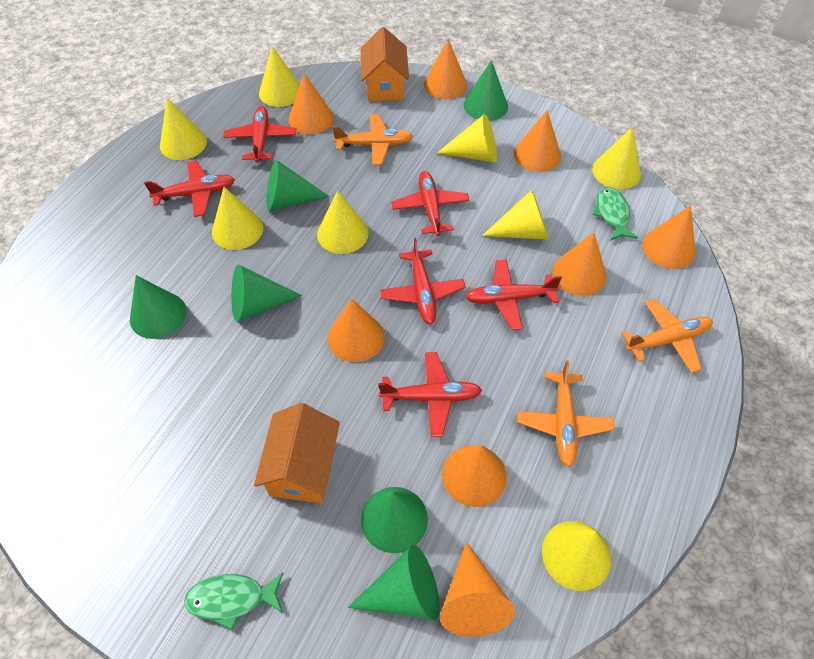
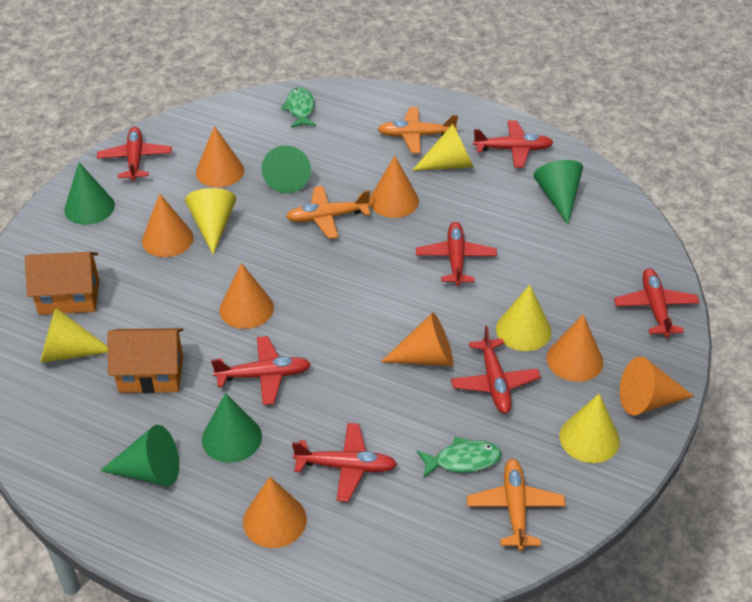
green cone: [130,275,187,339] [231,265,302,322] [266,160,330,211] [348,545,440,620] [361,487,428,553] [464,60,508,121] = 6 -> [64,162,115,225] [100,425,179,486] [202,393,262,463] [262,146,311,193] [533,160,583,224] = 5
red plane: [144,160,235,217] [223,106,296,163] [378,352,482,437] [380,238,466,324] [391,171,469,236] [465,260,562,330] = 6 -> [97,127,172,181] [211,336,311,405] [292,423,397,502] [416,222,497,286] [451,326,541,414] [473,120,554,168] [614,268,699,337] = 7
yellow cone: [160,98,207,160] [212,187,263,250] [259,46,300,107] [317,191,369,254] [437,114,497,163] [482,190,549,240] [542,521,611,591] [592,127,641,189] = 8 -> [40,308,108,363] [185,188,236,255] [412,124,474,171] [496,285,551,351] [559,394,620,463] = 5

